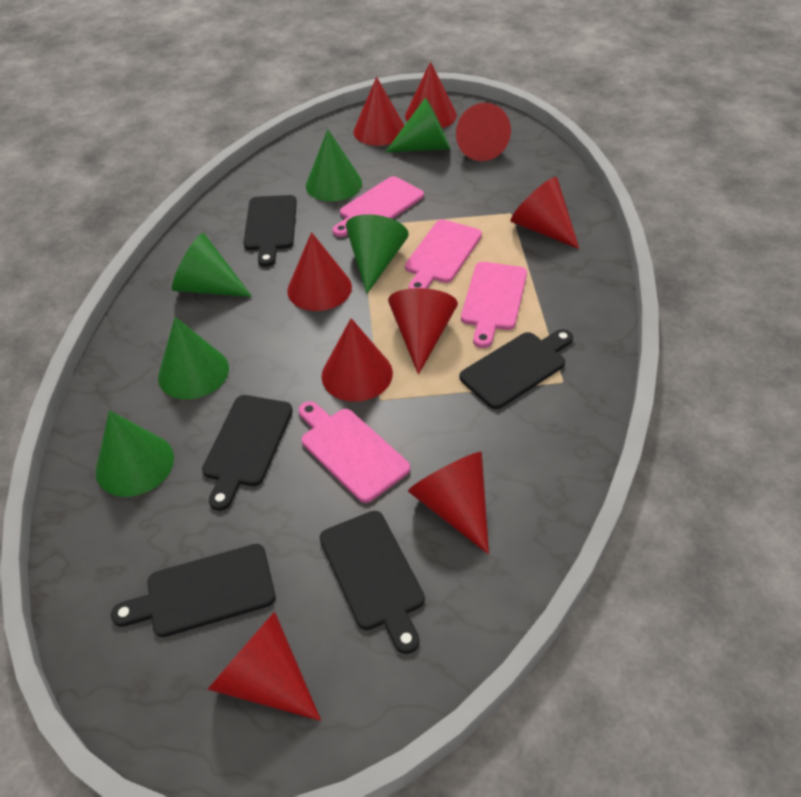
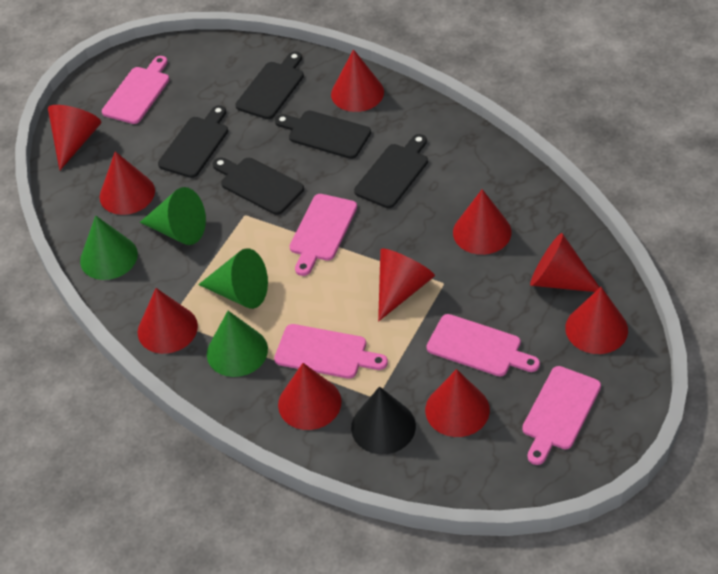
black cone: none = 0 -> [351,386,416,454] = 1
green cone: [96,410,174,497] [158,317,229,399] [172,233,252,297] [306,129,362,202] [346,214,409,294] [385,97,450,152] = 6 -> [80,215,138,280] [140,187,206,245] [198,248,268,309] [207,311,268,377] = 4
pink cutting board: [299,401,410,503] [332,176,424,237] [405,219,482,289] [461,262,527,348] = 4 -> [102,56,169,124] [274,324,388,379] [289,194,357,276] [427,314,540,376] [522,366,601,465] = 5
red cone: [207,611,321,721] [287,232,352,311] [322,318,393,402] [354,77,404,146] [388,288,458,375] [405,62,457,128] [408,452,489,554] [456,103,511,161] [510,177,579,249] = 9 -> [48,105,101,170] [100,151,155,215] [138,288,198,354] [278,363,341,430] [331,49,384,112] [378,248,435,321] [425,369,490,437] [453,189,511,255] [530,233,600,292] [565,287,628,354] = 10

